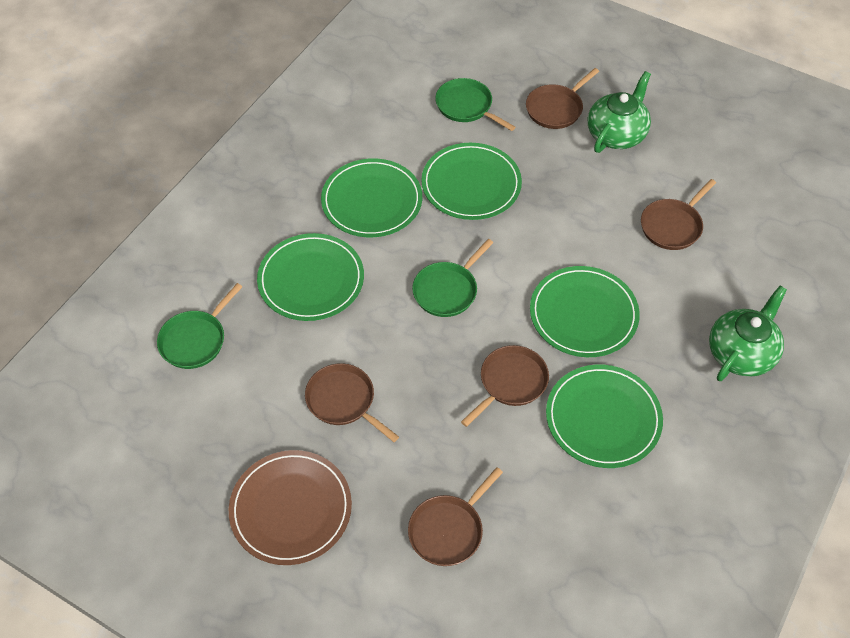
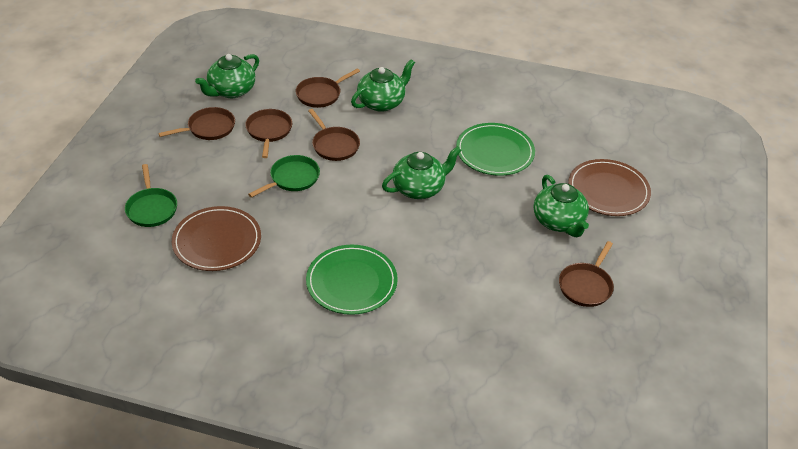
brown plate: [229,450,352,565] = 1 -> [172,206,261,271] [568,159,651,216] = 2
green pan: [157,283,242,369] [412,239,493,317] [435,78,515,131] = 3 -> [125,164,177,227] [248,155,320,198] = 2
green plate: [257,233,364,321] [321,158,422,237] [421,143,522,220] [530,266,640,357] [546,365,663,468] = 5 -> [306,245,398,315] [456,123,535,176] = 2
green teapot: [588,71,651,153] [709,286,787,381] = 2 -> [195,54,259,98] [351,59,415,112] [382,146,462,199] [534,175,589,237] = 4

